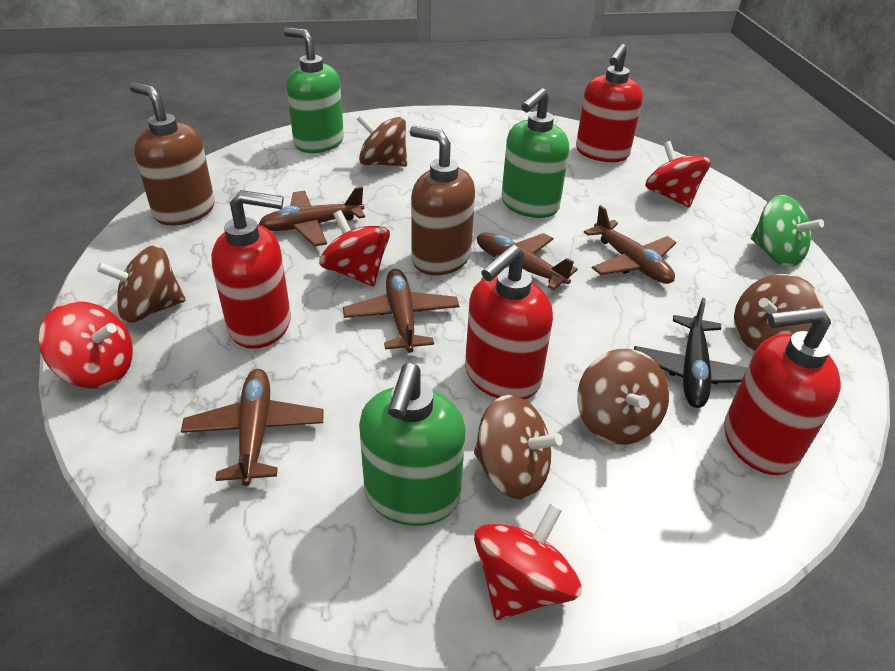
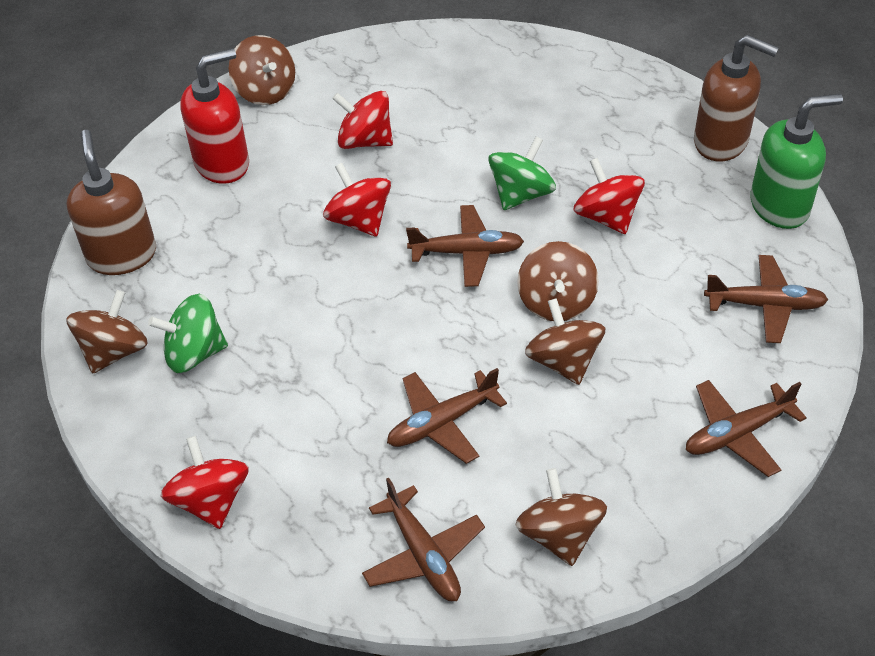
black plane: [634,298,748,408] = 1 -> none = 0
green soap dispenser: [284,28,344,153] [359,363,466,526] [501,88,569,218] = 3 -> [750,94,843,229] = 1
green spinning top: [751,195,824,267] = 1 -> [148,294,228,373] [488,136,556,210] = 2
red soap dispenser: [211,190,291,349] [465,244,553,400] [576,44,643,162] [724,306,841,475] = 4 -> [180,48,249,184] = 1

